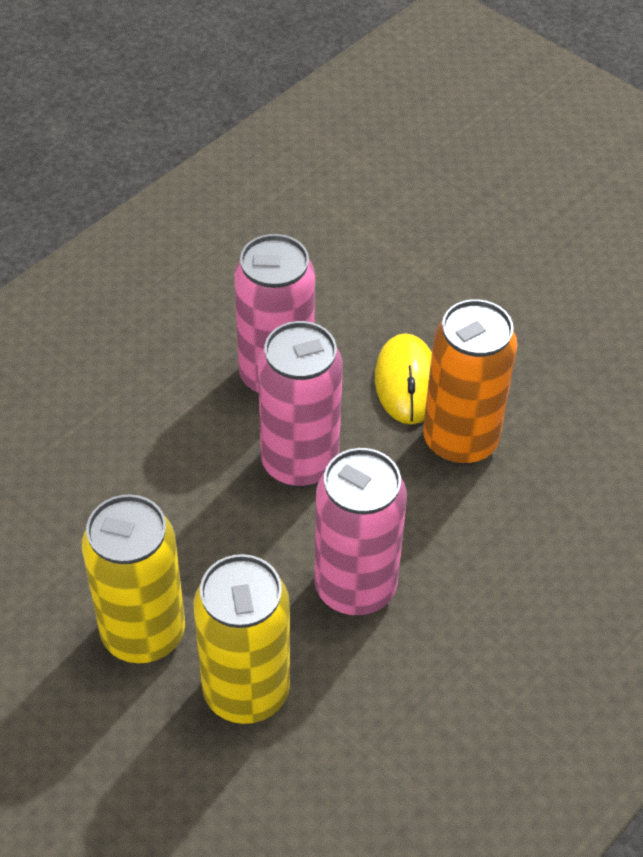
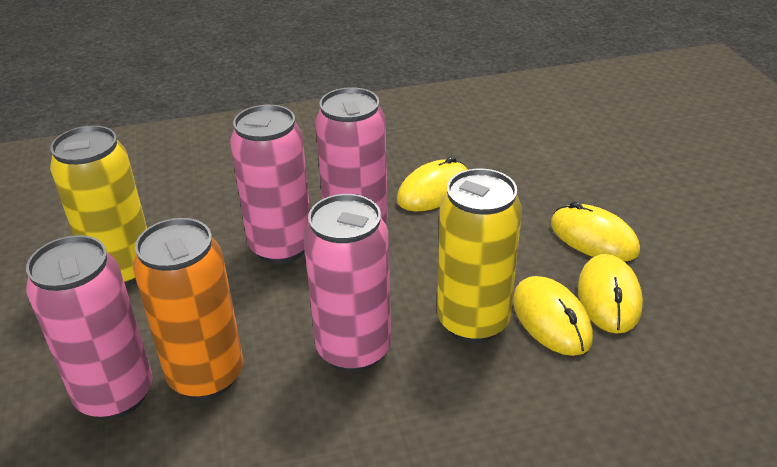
pink can: [234,234,315,395] [258,321,343,488] [314,448,407,616] = 3 -> [26,235,152,420] [230,105,310,264] [303,194,391,372] [315,87,388,224] = 4
yellow mouse: [375,333,432,424] = 1 -> [397,156,468,211] [513,276,593,356] [551,201,640,262] [578,254,643,334] = 4

